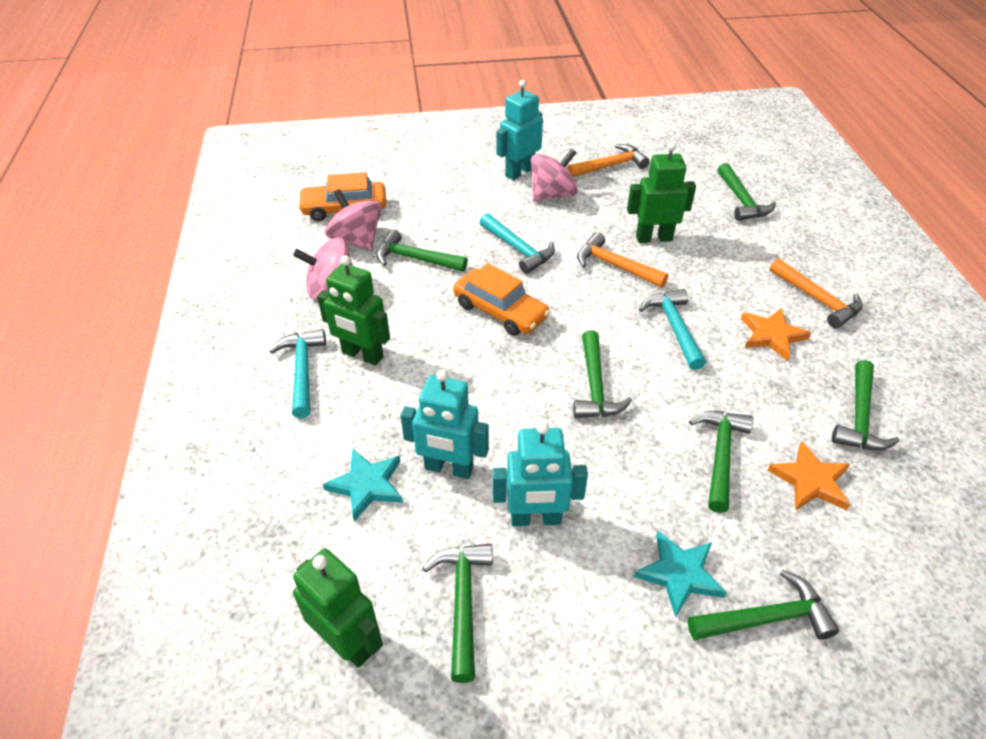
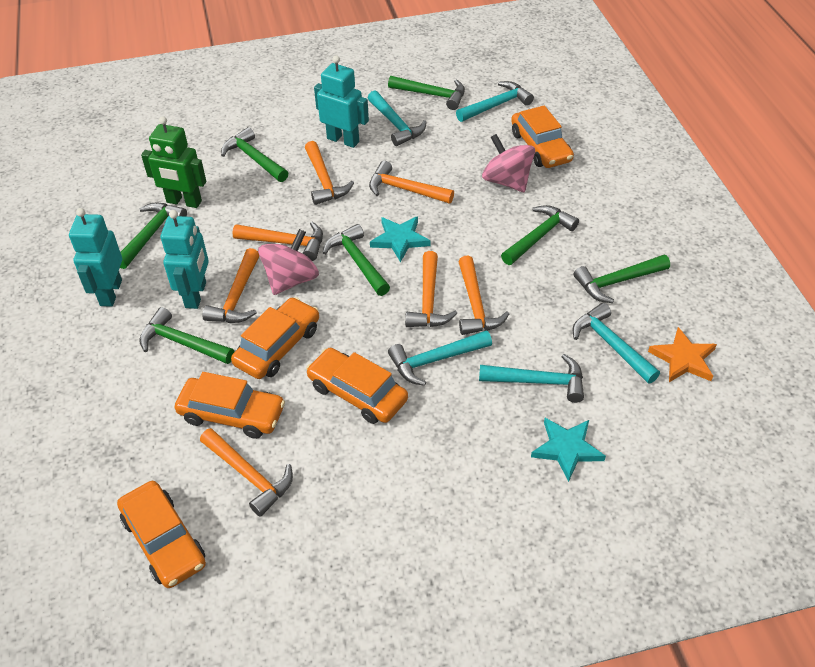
green robot: [293,548,383,668] [317,255,390,366] [627,142,696,243] = 3 -> [141,116,206,208] = 1
orange car: [298,172,386,221] [453,263,550,336] = 2 -> [117,481,206,588] [175,372,285,439] [231,297,319,379] [306,348,408,424] [511,105,574,168] = 5
orange hammer: [568,144,650,177] [577,232,668,288] [770,258,863,328] = 3 -> [200,428,293,517] [203,248,259,323] [233,221,323,261] [305,141,354,205] [369,161,454,204] [405,251,457,327] [458,256,509,335] = 7
orange star: [741,308,811,361] [767,441,850,511] = 2 -> [648,327,717,382] = 1
pink spinning top: [293,237,353,299] [325,189,382,251] [531,149,578,202] = 3 -> [258,229,319,295] [482,134,535,192] = 2
turquoise hammer: [269,329,326,418] [479,213,555,274] [639,289,706,370] = 3 -> [368,90,426,146] [388,330,492,386] [456,81,534,122] [479,354,584,403] [572,303,660,384] = 5

